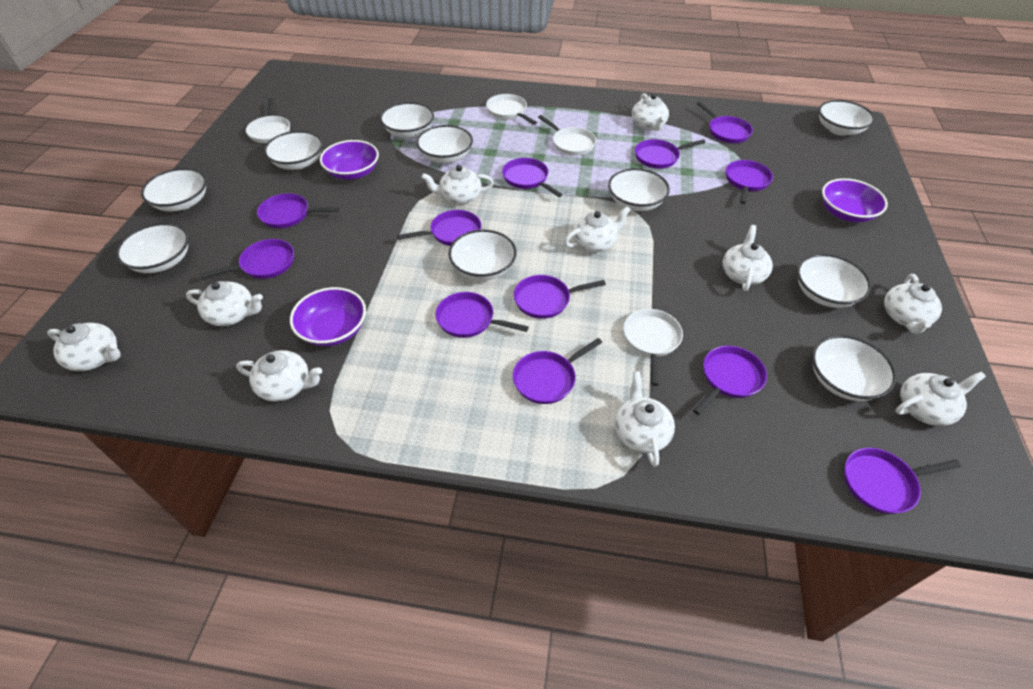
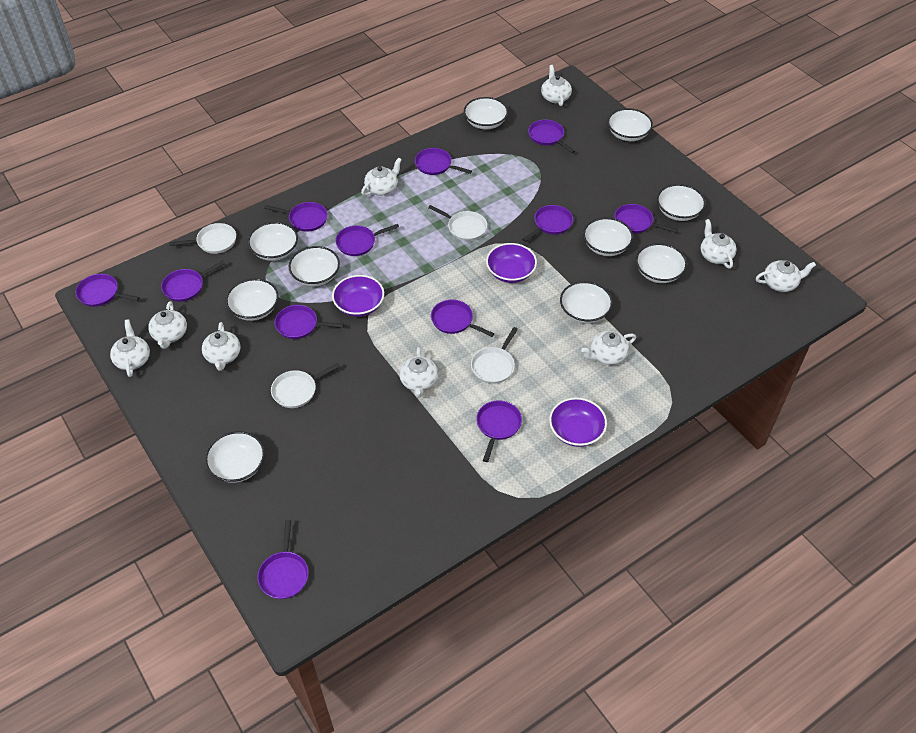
white teapot: [47,323,121,371] [186,281,263,326] [236,350,322,402] [422,165,494,204] [564,206,631,252] [614,371,675,467] [632,93,669,131] [723,225,773,291] [884,274,942,334] [896,372,986,426] = 10 -> [110,319,150,377] [148,301,187,349] [202,322,241,371] [361,158,402,196] [399,347,438,398] [541,65,572,106] [581,331,636,365] [700,219,736,269] [756,260,816,292] = 9

